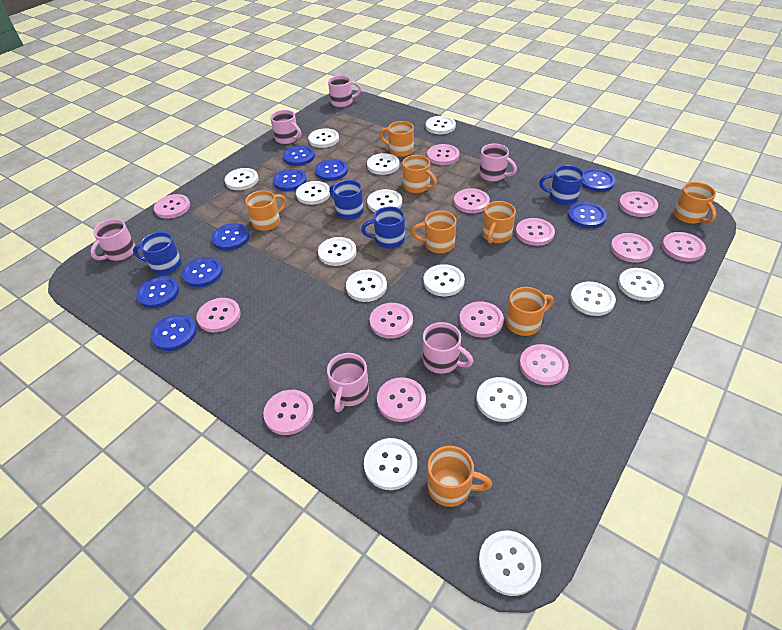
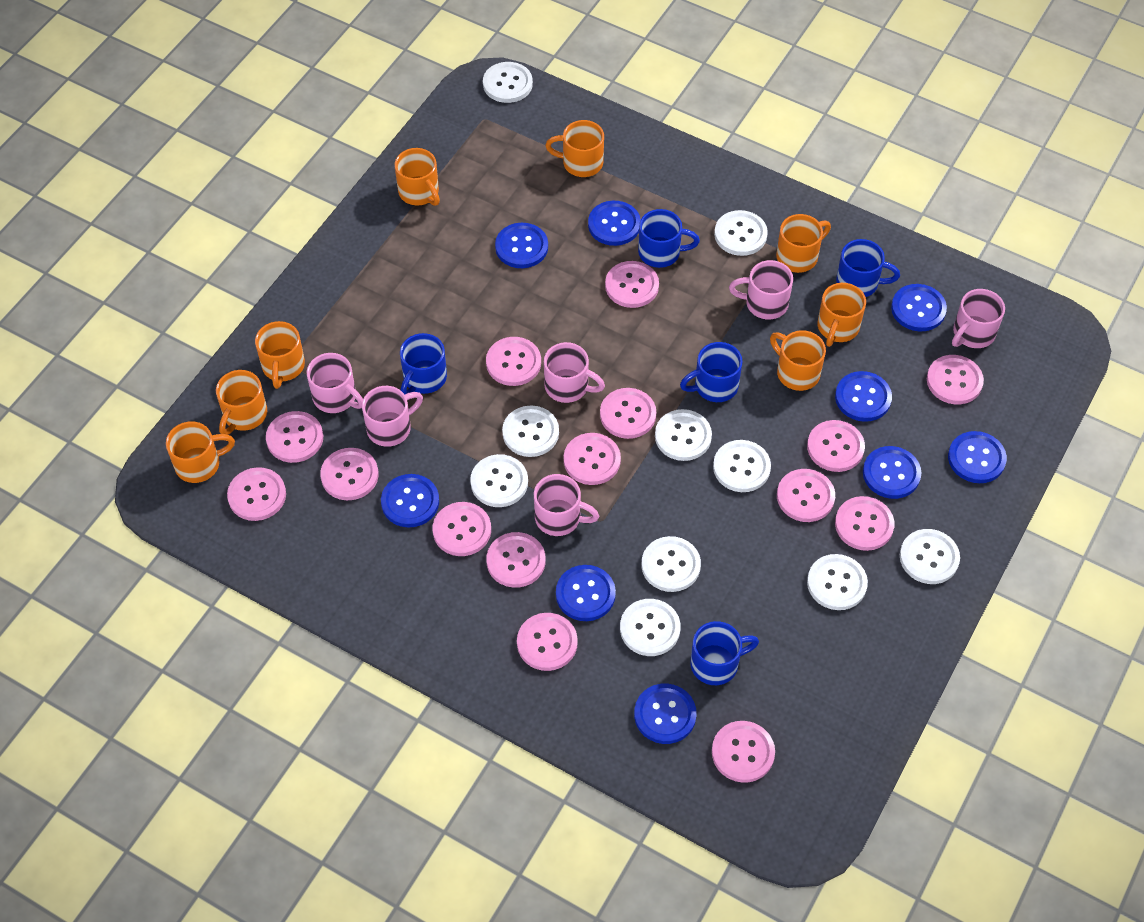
blue mug: [133,232,182,275] [329,180,364,220] [361,206,405,249] [539,165,584,205] = 4 -> [400,333,447,394] [638,209,700,268] [680,342,743,402] [690,621,759,685] [836,239,900,297] = 5
pink button: [154,194,190,219] [197,298,241,332] [263,390,314,435] [370,303,413,339] [377,377,426,422] [427,144,459,165] [454,188,490,213] [459,301,504,338] [516,218,555,246] [520,344,569,385] [611,233,653,263] [619,191,658,217] [662,232,706,262] = 13 -> [227,467,286,521] [266,411,323,463] [320,448,379,500] [433,502,491,556] [486,337,541,386] [486,532,546,588] [517,613,578,671] [564,433,621,485] [600,388,656,439] [605,261,659,308] [712,721,775,783] [777,469,835,522] [807,420,865,472] [835,496,894,551] [927,355,984,404] = 15
white button: [224,168,259,190] [296,181,330,205] [308,128,339,148] [318,237,357,266] [346,270,387,302] [364,438,417,490] [367,153,400,175] [367,189,402,212] [424,264,465,296] [426,116,456,134] [476,377,527,422] [479,531,541,596] [570,282,616,316] [618,268,664,301] = 14 -> [470,454,528,507] [483,62,533,103] [502,406,559,457] [620,599,681,656] [641,536,701,592] [655,409,712,461] [713,440,771,492] [714,210,768,256] [807,554,868,610] [900,529,960,584] = 10

